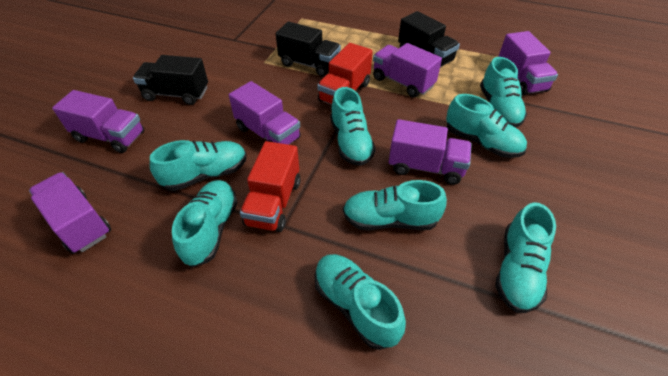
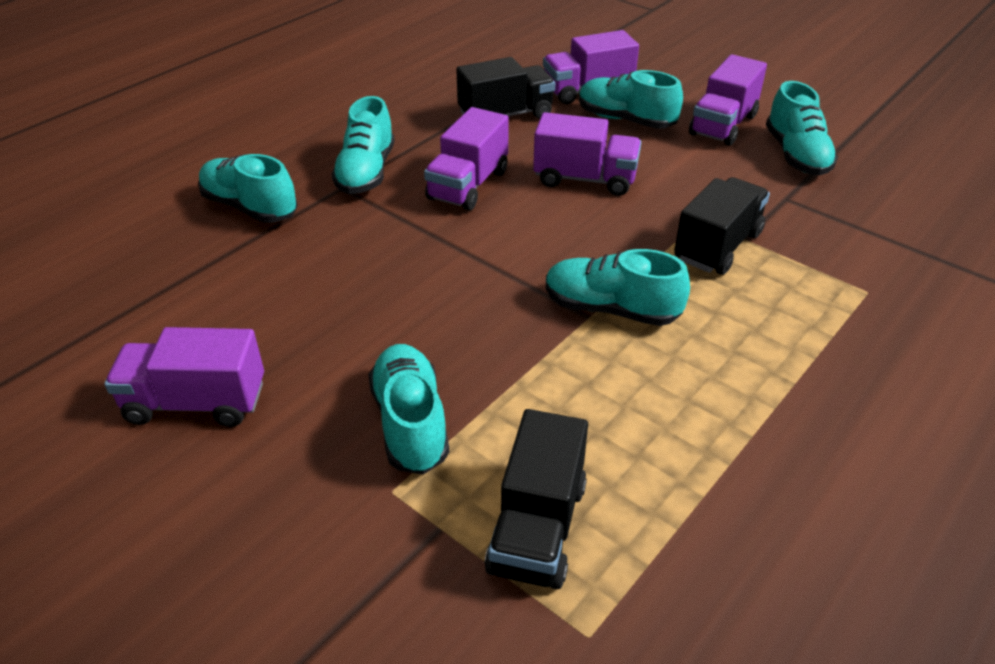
purple truck: [29,172,111,254] [52,90,144,153] [229,81,301,145] [373,43,442,98] [389,119,472,185] [498,31,558,95] = 6 -> [104,327,264,427] [424,107,509,210] [533,112,641,196] [543,30,639,104] [689,54,767,146] = 5
red truck: [240,141,300,232] [317,43,373,105] = 2 -> none = 0
turquoise shoe: [150,140,247,191] [172,180,238,267] [314,254,406,350] [330,87,376,166] [343,180,447,231] [446,94,527,158] [480,57,527,128] [495,202,556,313] = 8 -> [198,154,298,223] [331,96,395,194] [368,344,449,475] [546,249,690,326] [579,70,683,129] [766,81,838,175] = 6

